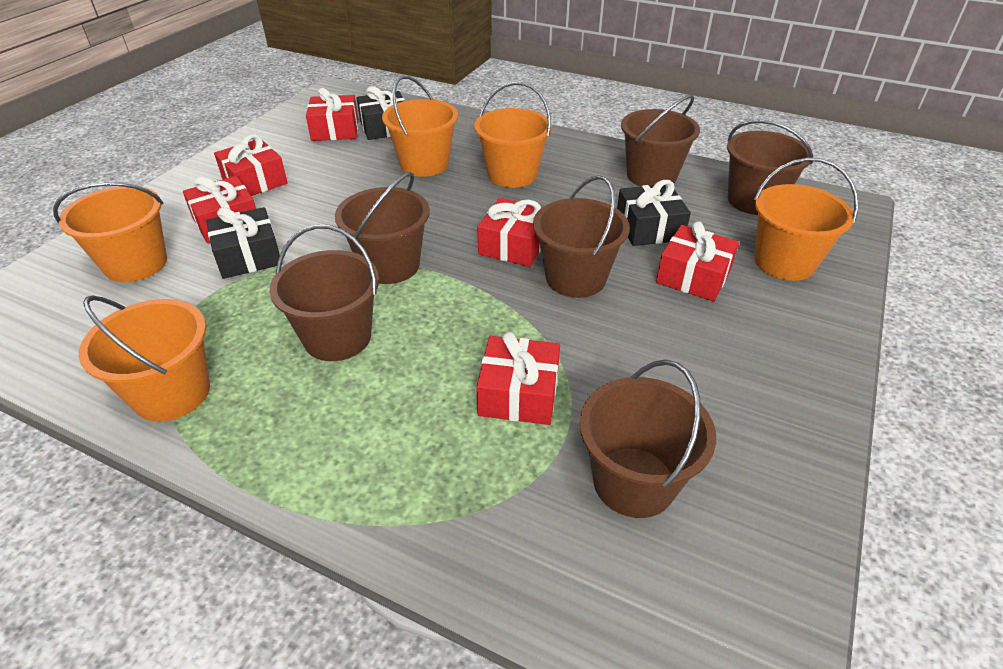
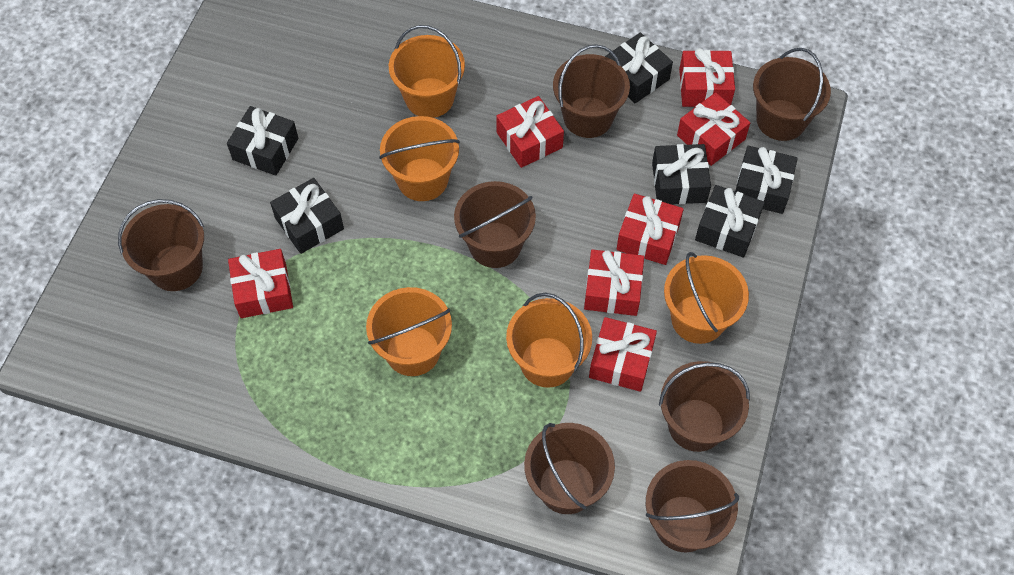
black gift: [206,207,280,279] [356,86,405,140] [617,180,691,246] = 3 -> [227,106,298,176] [270,178,344,254] [605,33,673,103] [652,144,711,204] [695,185,765,258] [735,146,798,214] = 6
brown bucket: [269,225,379,361] [335,172,430,284] [533,175,630,298] [580,360,716,518] [621,95,700,186] [727,120,813,215] = 6 -> [118,199,204,291] [454,181,536,268] [524,423,615,514] [553,44,630,138] [646,460,739,552] [659,361,750,452] [753,48,831,141] = 7
red gift: [183,176,256,243] [214,134,288,196] [306,88,358,141] [476,332,560,425] [477,198,542,267] [656,221,739,302] = 6 -> [228,249,293,318] [496,96,564,168] [584,249,644,316] [589,317,657,392] [617,194,684,265] [677,92,750,166] [679,48,735,107] = 7

